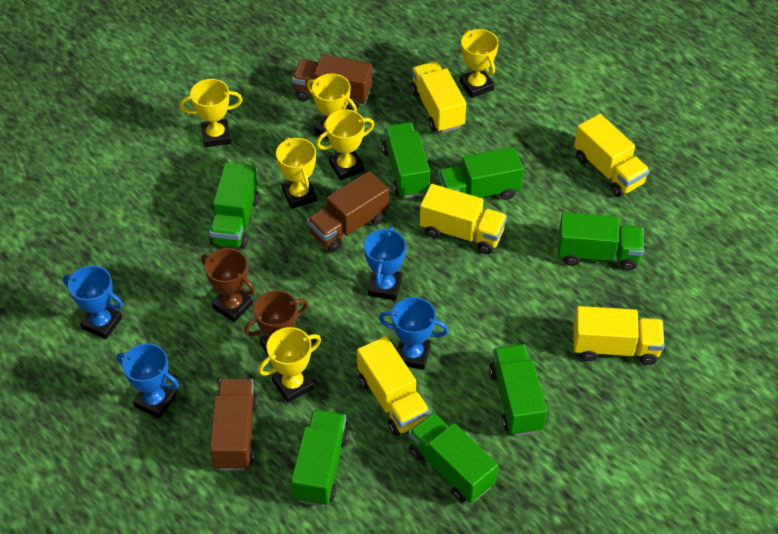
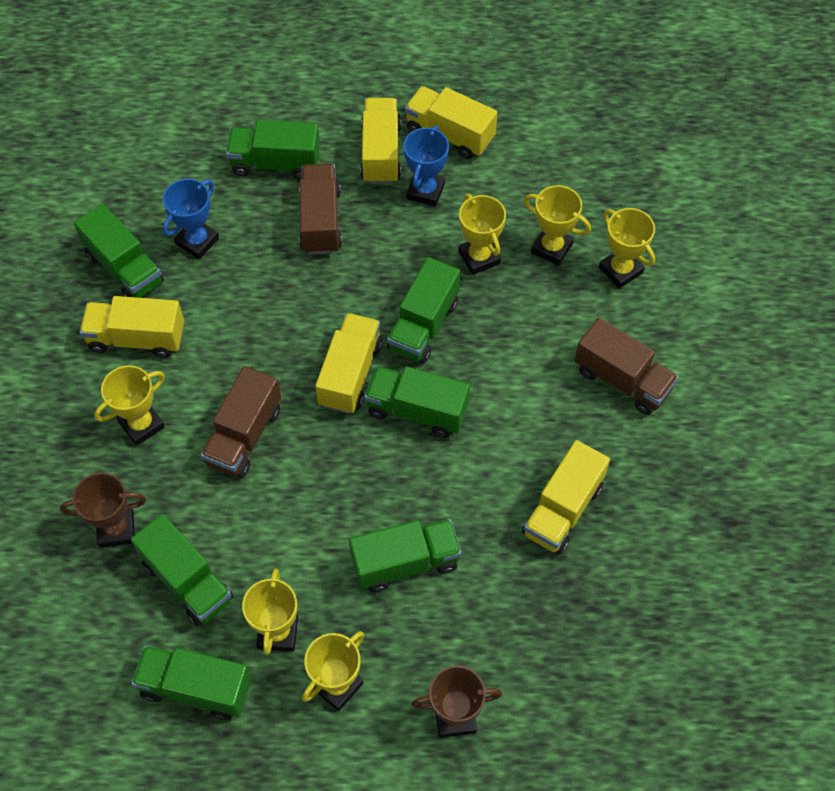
blue trophy: [63,265,123,339] [116,343,179,419] [364,227,406,301] [379,297,449,370] = 4 -> [163,179,219,259] [404,126,449,207] = 2

